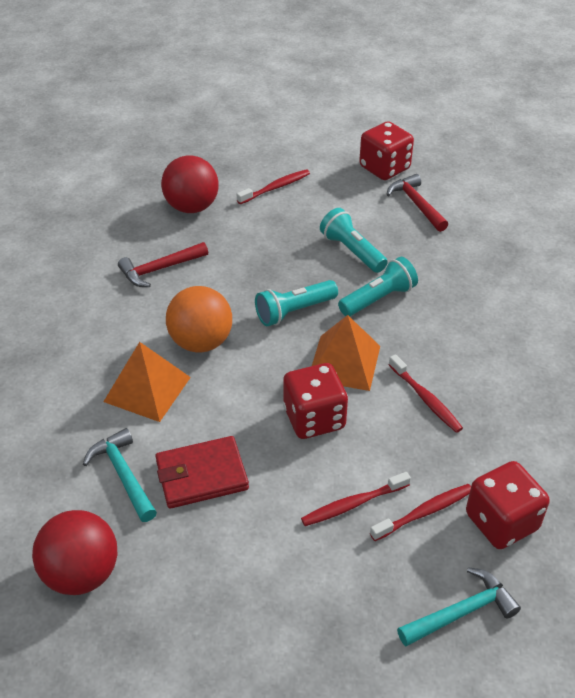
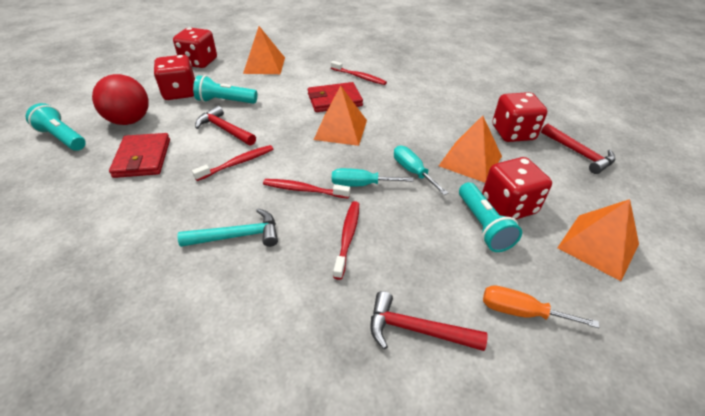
orange ball: [166,286,232,353] = 1 -> none = 0
orange pyramid: [103,342,191,422] [312,315,380,391] = 2 -> [243,26,285,74] [314,86,367,146] [439,116,502,183] [557,199,639,281] = 4
orange screwdriver: none = 0 -> [483,285,599,328] = 1
red ball: [32,510,117,595] [161,155,219,213] = 2 -> [92,74,149,125] = 1
red dice: [283,363,348,439] [359,121,414,180] [466,461,550,549] = 3 -> [154,55,195,100] [173,27,217,68] [482,157,552,219] [493,92,547,142] = 4
red hammer: [118,242,208,287] [387,174,448,232] = 2 -> [195,106,256,145] [370,291,488,351] [541,124,615,174] = 3
red wallet: [155,436,249,509] = 1 -> [109,133,170,178] [308,82,363,112] = 2
turquoise hammer: [83,428,157,522] [397,567,521,646] = 2 -> [177,208,278,247] = 1
turquoise screwdriver: none = 0 -> [332,168,414,186] [394,146,448,195] = 2

